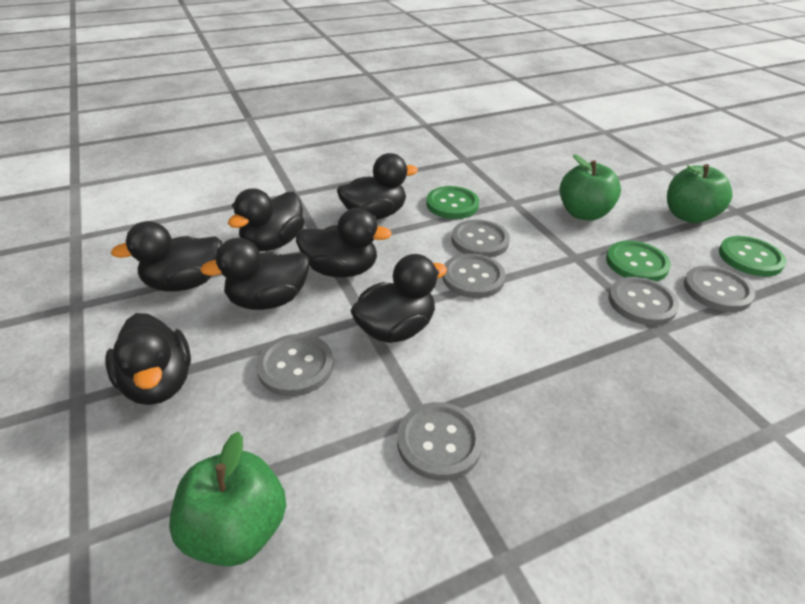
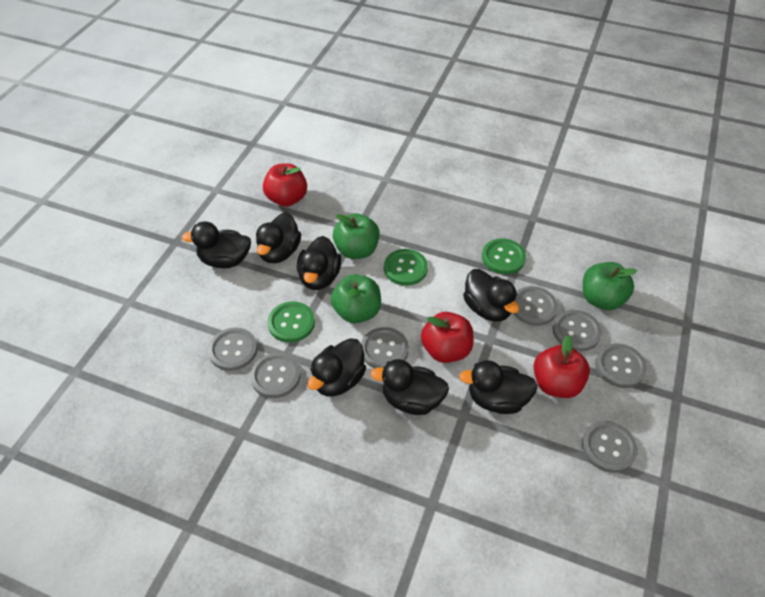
grey button: [256,334,334,396] [397,402,483,481] [442,253,506,298] [451,220,510,258] [608,277,679,326] [684,266,755,312] = 6 -> [208,327,257,371] [250,353,301,398] [361,327,409,369] [513,286,558,326] [553,310,602,351] [582,421,638,473] [595,343,647,388] = 7
red apple: none = 0 -> [263,163,307,207] [421,312,473,363] [534,335,590,398] = 3

